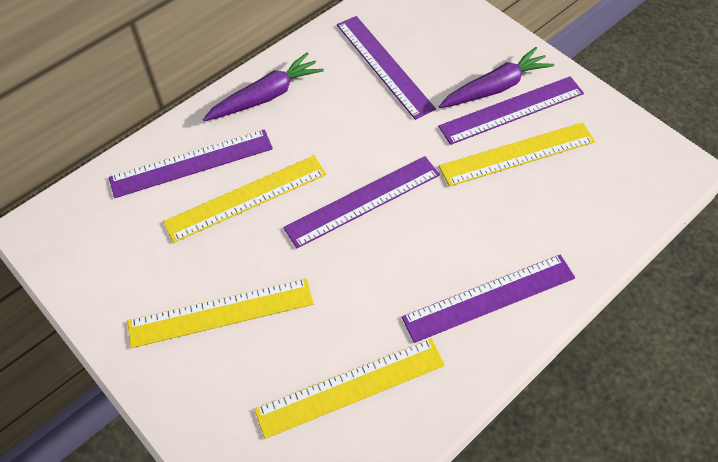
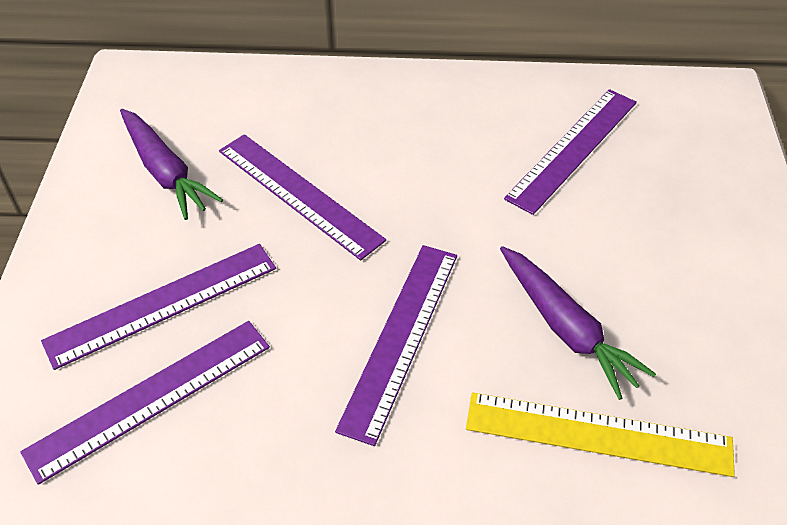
yellow ruler: [127,278,314,348] [163,155,326,243] [254,339,445,439] [439,122,595,187] = 4 -> [466,392,735,477] = 1

